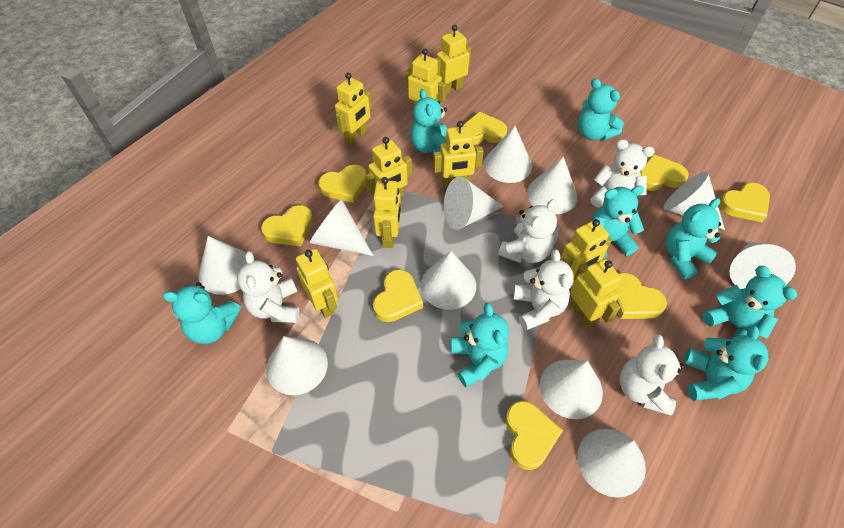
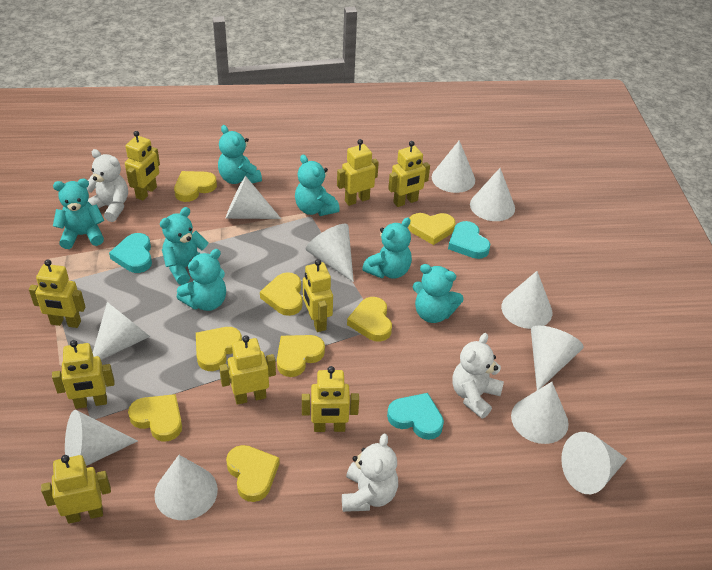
turquoise heart: none = 0 -> [109,233,152,273] [387,393,444,440] [448,221,490,259] = 3
turquoise teddy bear: [163,282,241,344] [410,89,447,156] [451,303,509,387] [578,78,624,141] [592,186,644,259] [666,198,721,280] [684,325,768,401] [702,266,797,339] = 8 -> [53,179,104,249] [160,207,209,285] [176,249,226,311] [218,125,262,184] [295,154,340,216] [362,217,412,279] [413,264,464,323] = 7
white teddy bear: [237,251,300,323] [498,199,557,263] [513,249,574,331] [590,139,655,207] [620,334,685,415] = 5 -> [87,149,128,222] [342,434,398,512] [452,333,504,419] = 3

